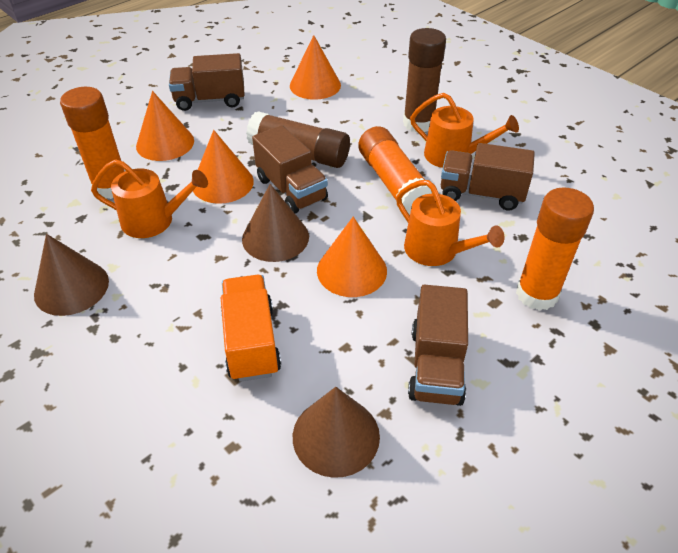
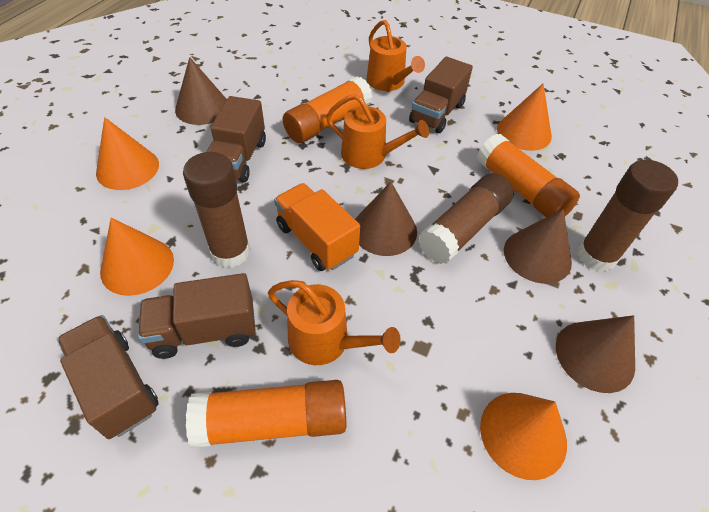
brown cone: [34,234,109,316] [242,184,309,262] [293,387,380,478] = 3 -> [175,57,227,125] [355,182,417,256] [504,209,572,284] [556,315,635,393] = 4
brown glue stick: [246,111,350,168] [403,28,446,133] = 2 -> [183,152,251,268] [418,173,514,264] [577,159,678,272] = 3

